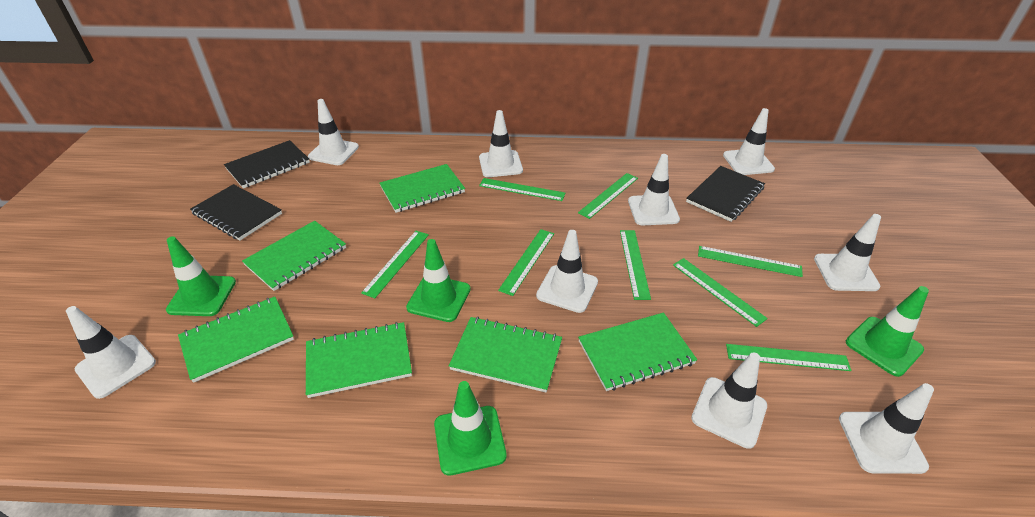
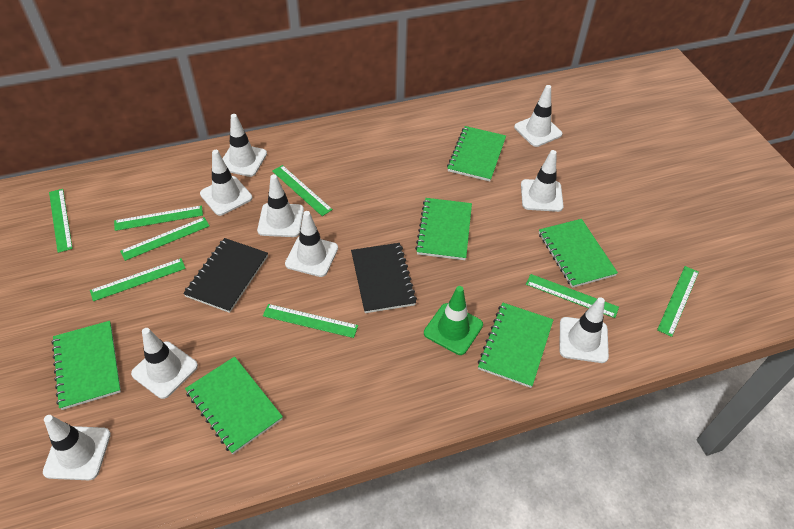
black notebook: [190,184,282,241] [224,140,310,189] [686,166,765,222] = 3 -> [183,238,268,313] [351,243,417,313] = 2
green traffic cone: [166,236,236,316] [406,239,471,322] [434,381,507,476] [846,286,929,377] = 4 -> [424,286,483,355] = 1

